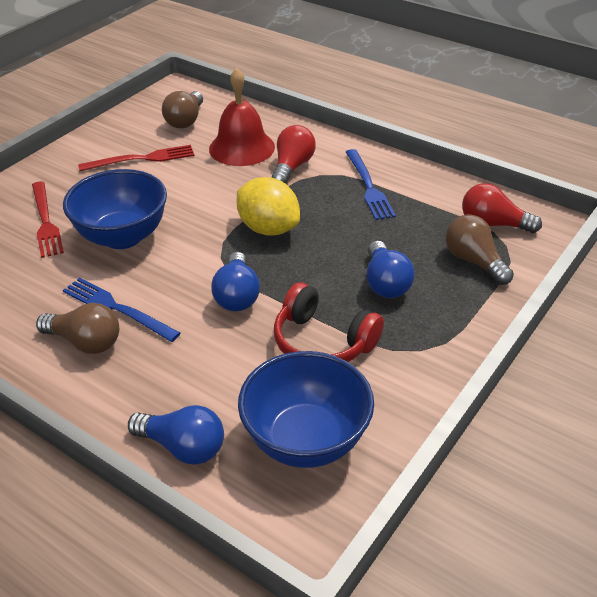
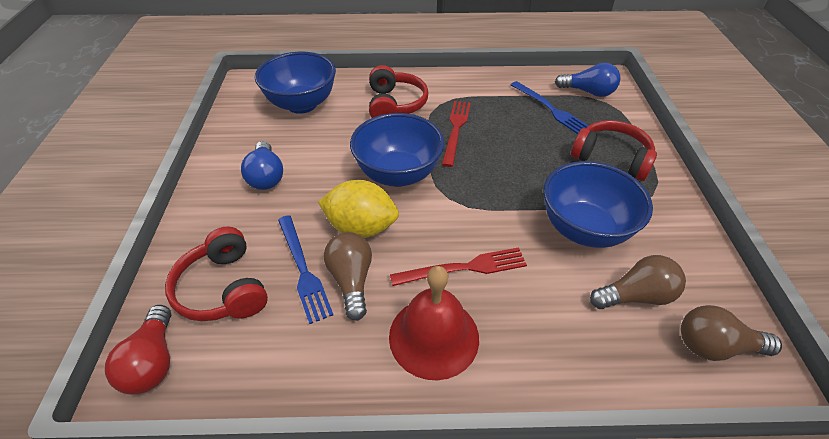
blue bowl: [63,169,167,249] [238,351,374,468] = 2 -> [255,52,336,114] [350,113,444,187] [543,161,653,248] = 3
blue light bulb: [128,405,224,465] [211,252,260,311] [367,241,415,298] = 3 -> [241,141,283,190] [555,63,620,97] = 2
red headphones: [274,282,384,362] = 1 -> [165,227,268,321] [369,65,428,118] [571,120,657,181] = 3
red light bulb: [272,125,316,184] [462,183,542,233] = 2 -> [105,305,171,395] = 1

